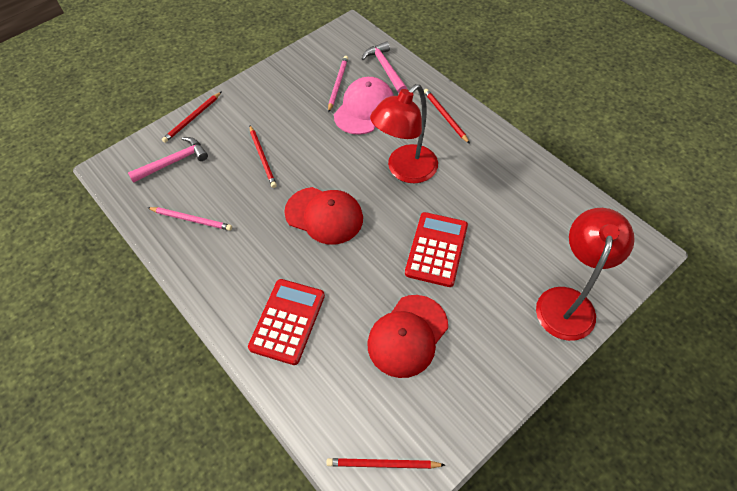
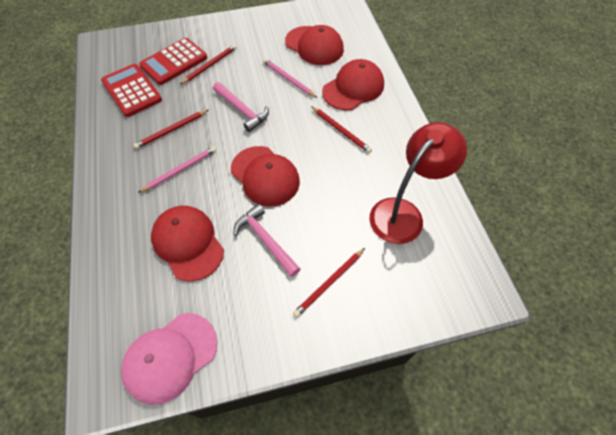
red cap: [284,187,363,245] [368,295,448,378] = 2 -> [151,206,224,281] [231,146,300,207] [285,25,344,65] [322,59,384,110] = 4
red lamp: [370,84,438,183] [536,208,635,341] = 2 -> [369,122,467,244] = 1

